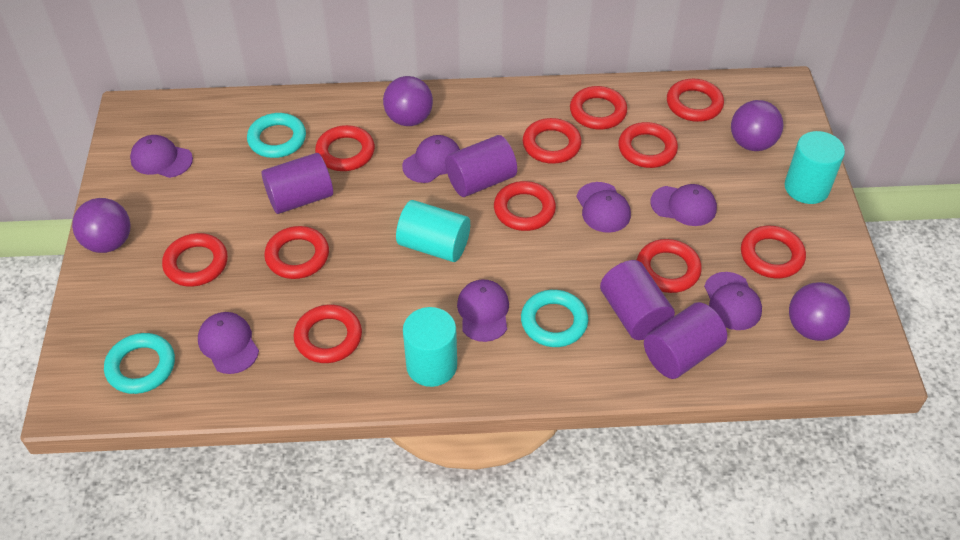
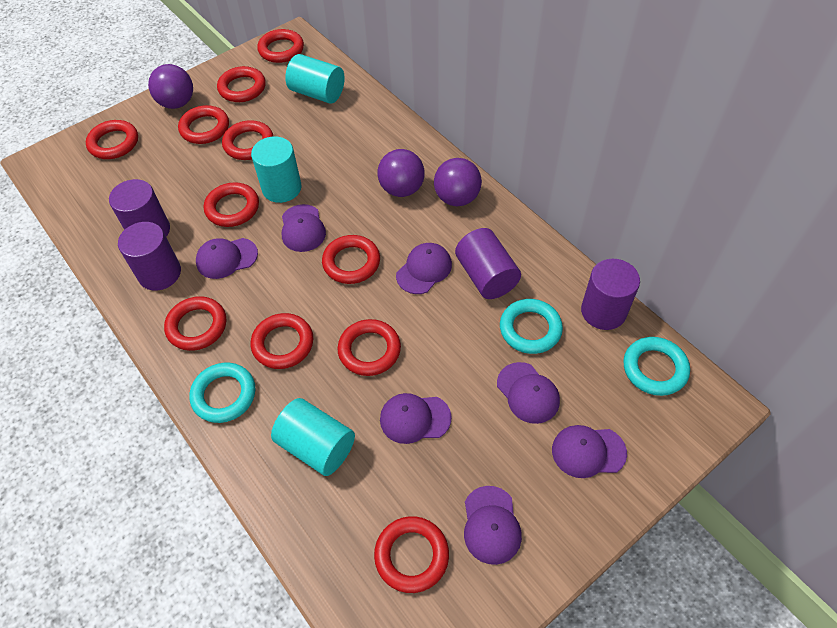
purple ball: [72,198,131,253] [383,76,433,126] [731,100,783,151] [789,282,850,341] = 4 -> [148,64,193,109] [377,149,425,197] [434,158,482,206] = 3

